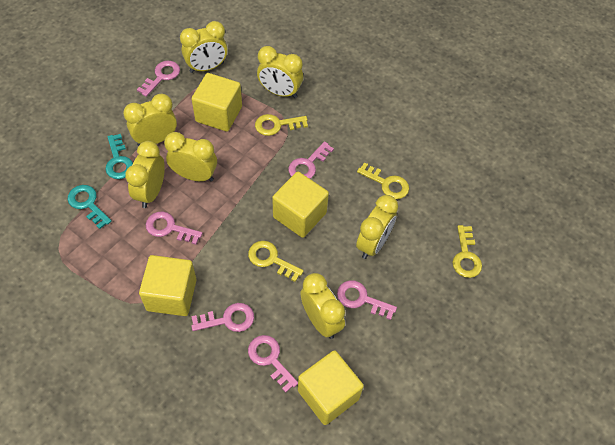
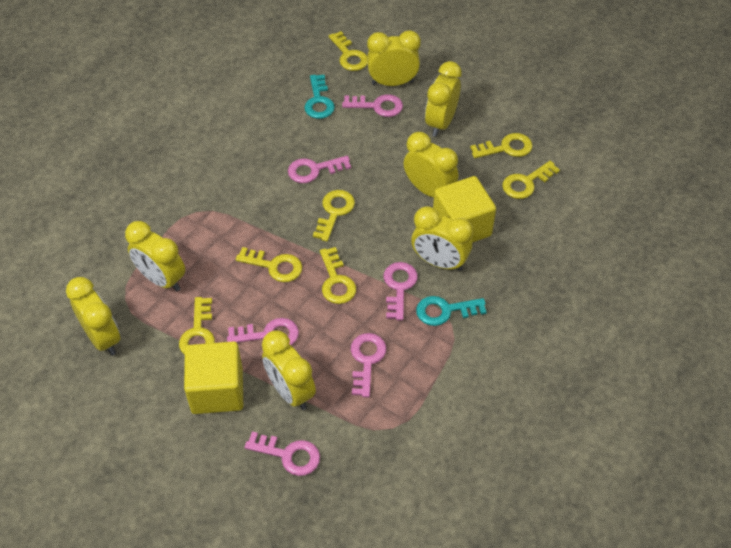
yellow cube: [139,255,196,316] [192,73,242,132] [272,172,329,238] [298,350,364,425] = 4 -> [184,341,243,414] [433,176,496,243] = 2
yellow key: [248,241,304,282] [255,114,308,136] [357,162,409,199] [452,225,482,278] = 4 -> [179,297,215,355] [236,247,302,282] [313,190,355,242] [320,247,356,304] [329,31,368,71] [470,133,533,158] [502,161,560,199] = 7

